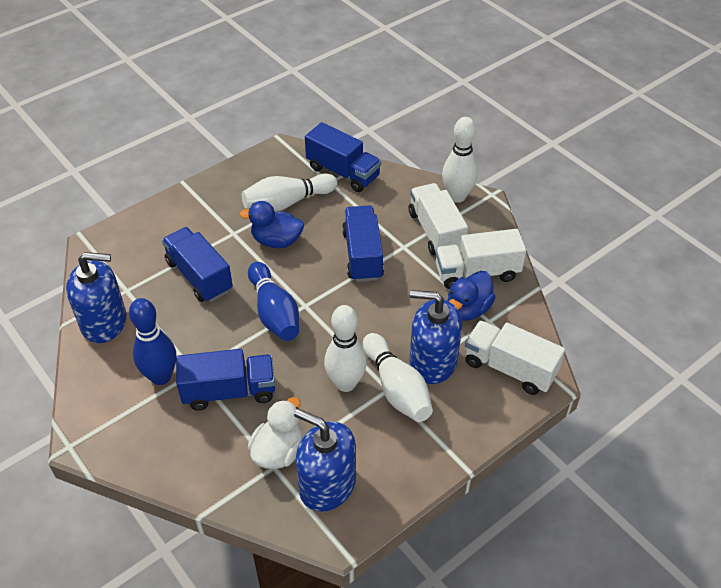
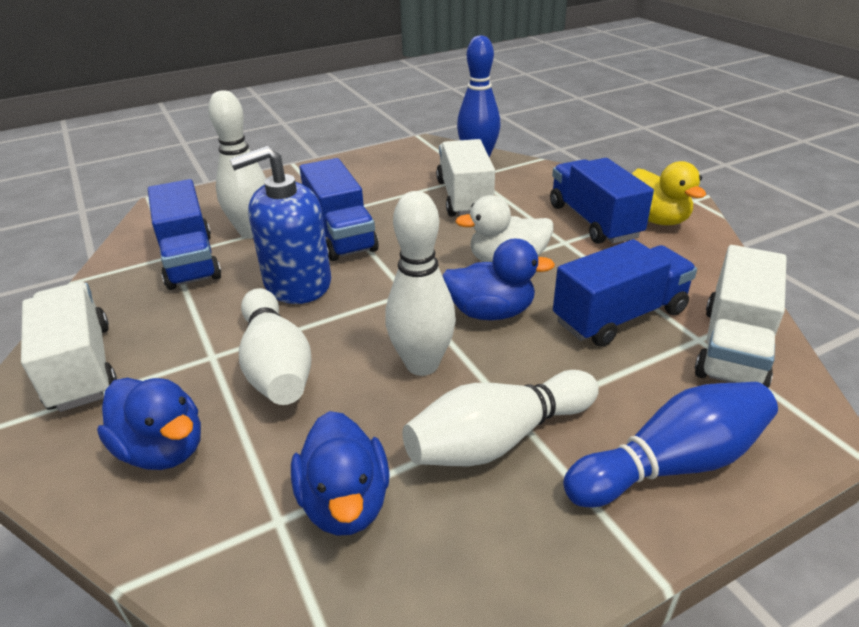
blue duck: [239,201,304,248] [447,271,495,321] = 2 -> [97,378,201,470] [291,411,390,536] [442,239,555,320] = 3
blue soap dispenser: [66,252,126,343] [294,409,356,512] [409,290,462,384] = 3 -> [230,146,331,304] = 1
yellow duck: none = 0 -> [632,161,706,225] = 1

